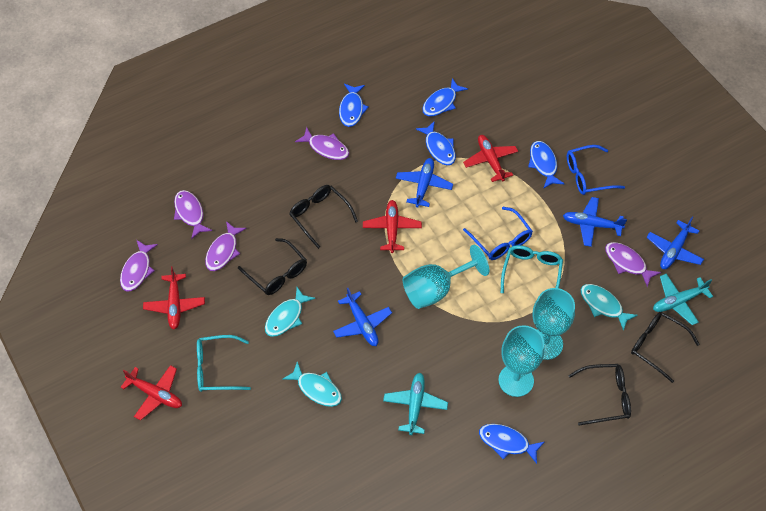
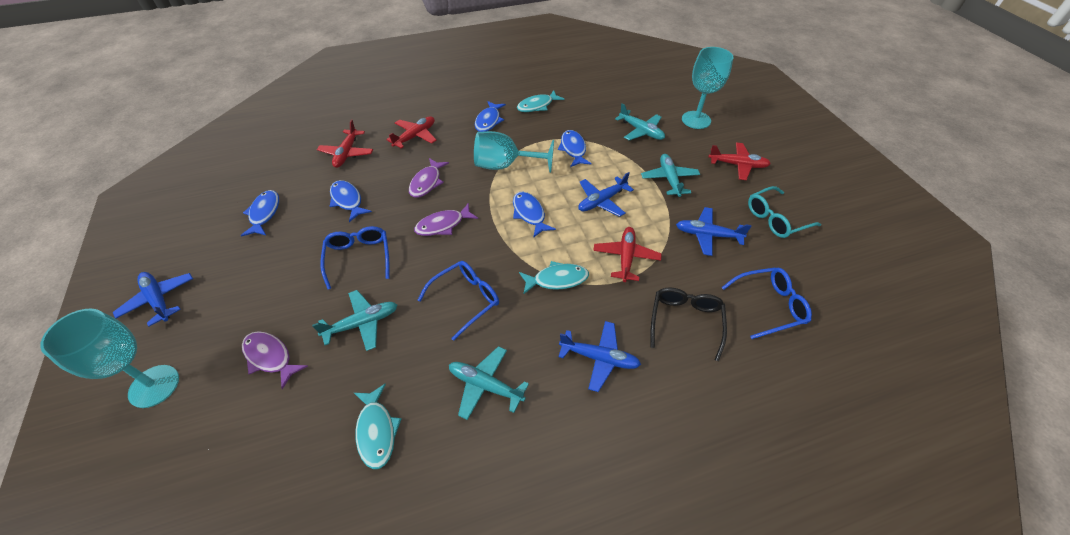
black glasses: [238,238,307,295] [289,185,358,249] [568,364,631,426] [631,312,700,383] = 4 -> [650,287,727,361] = 1
blue glasses: [463,207,533,260] [567,145,625,195] = 2 -> [321,226,389,290] [418,261,499,341] [721,267,812,339] = 3
purple fish: [120,240,158,291] [174,190,212,239] [205,221,247,271] [295,127,349,160] [605,242,661,287] = 5 -> [242,331,308,389] [409,158,449,198] [414,203,478,236] = 3
turquoise glasses: [197,335,251,392] [501,245,563,293] = 2 -> [748,186,821,238] = 1
turquoise plane: [383,373,448,435] [653,273,713,325] = 2 -> [312,290,397,351] [449,346,529,420] [615,104,665,140] [641,154,700,197] = 4

